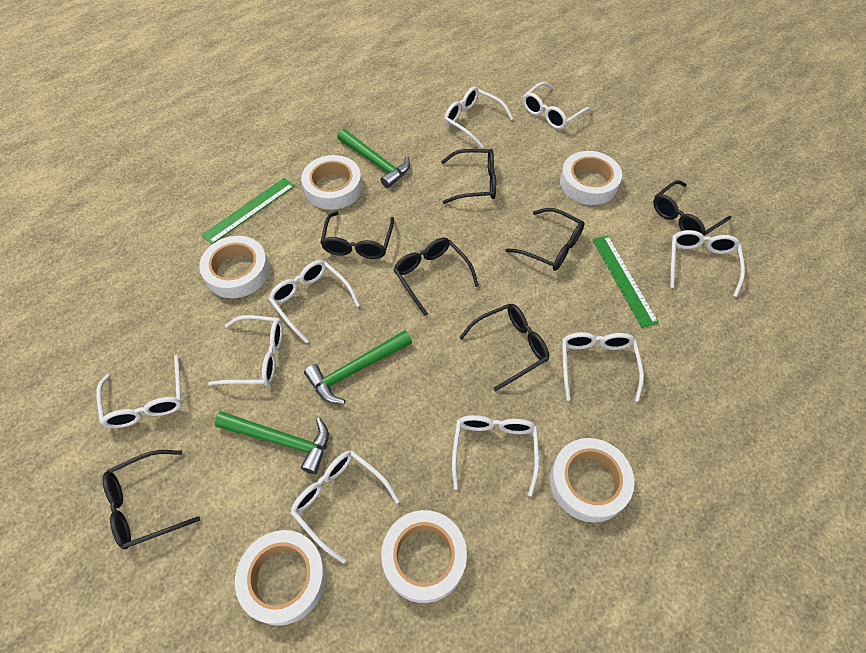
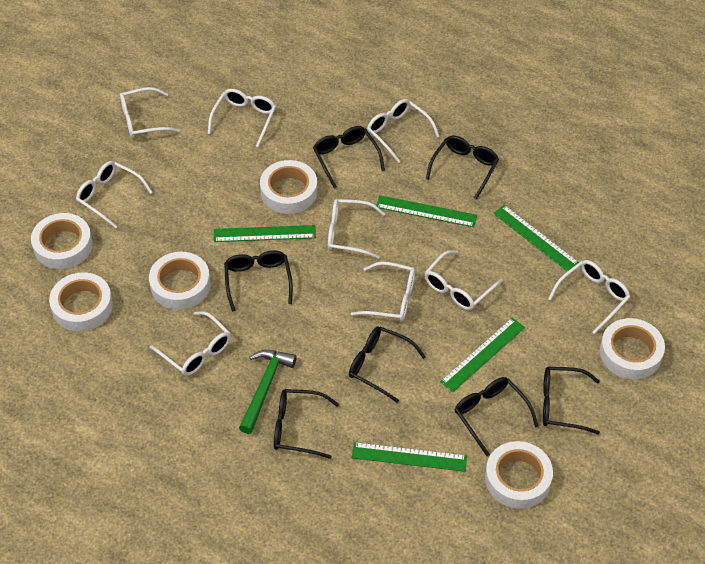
green hammer: [215,411,329,474] [304,330,412,404] [337,129,410,188] = 3 -> [239,350,297,434] = 1
green ruler: [201,178,294,244] [592,235,659,328] = 2 -> [214,225,316,242] [352,442,467,472] [376,195,477,227] [440,318,525,392] [493,205,579,272] = 5

